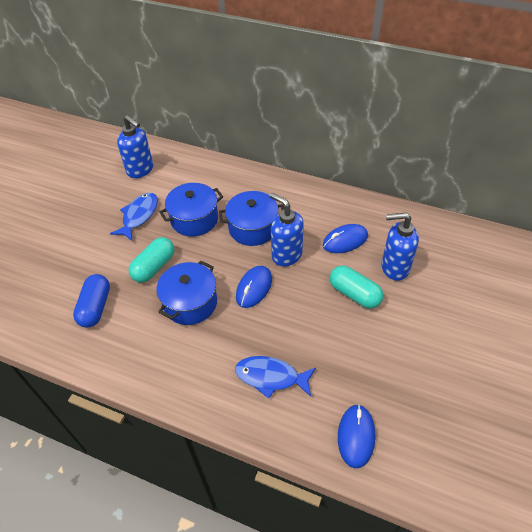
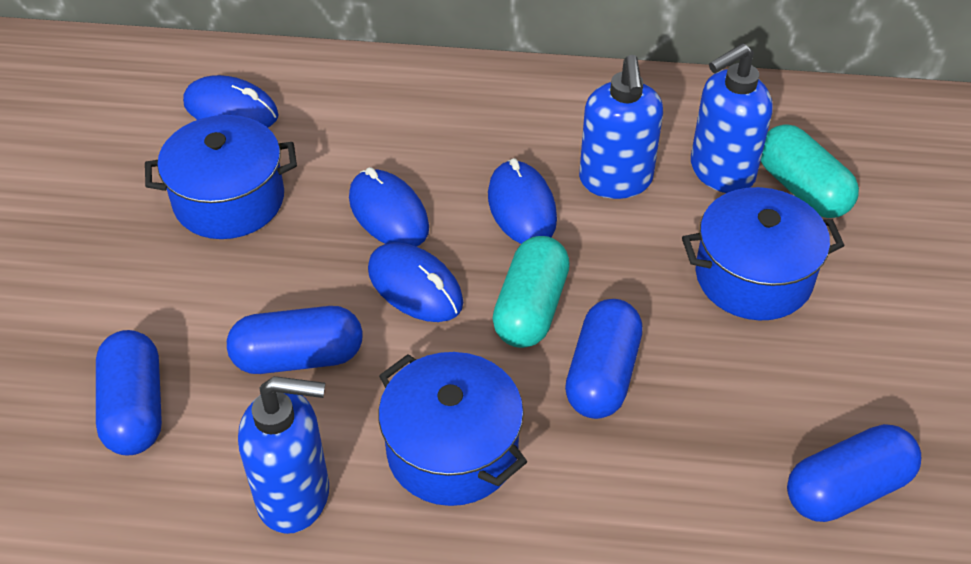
blue capsule: [73,274,110,328] = 1 -> [96,330,162,456] [227,306,363,374] [565,299,643,419] [787,424,921,522] = 4
blue fish: [110,193,158,241] [235,356,316,399] = 2 -> none = 0
blue mouse: [236,266,272,308] [323,224,368,253] [338,404,375,468] = 3 -> [183,75,279,128] [349,167,429,247] [368,242,463,322] [488,158,557,244] = 4

